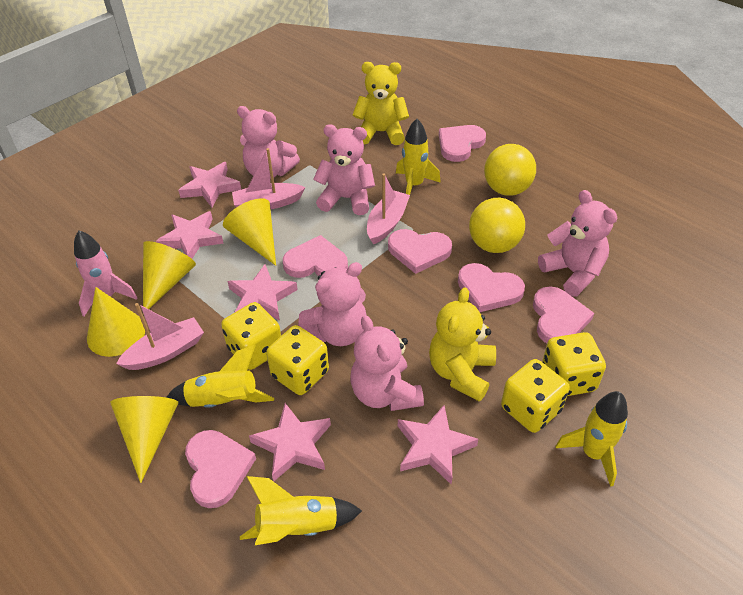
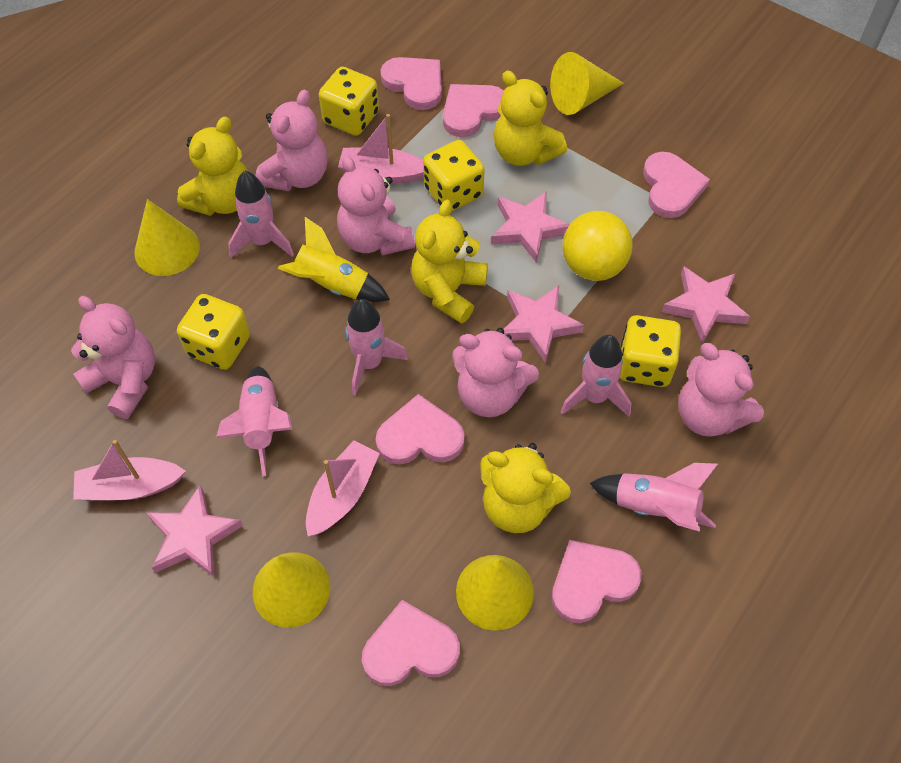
pink rocket: [74,230,138,316] = 1 -> [216,366,292,477] [228,170,294,258] [345,299,408,396] [560,334,631,416] [590,463,718,532] = 5
pink star: [156,211,224,259] [178,162,241,208] [227,264,298,321] [249,403,331,482] [398,405,478,484] = 5 -> [147,485,243,577] [491,191,569,263] [504,285,584,363] [662,266,750,343] = 4
yellow ball: [469,198,525,253] [484,144,536,196] = 2 -> [563,211,633,281] = 1
yellow rocket: [166,345,274,408] [240,476,362,545] [396,119,441,195] [556,391,628,487] = 4 -> [277,217,390,302] = 1
yellow teddy bear: [353,62,409,145] [429,287,496,402] = 2 -> [177,117,248,216] [411,200,488,324] [480,443,571,533] [494,71,567,166] = 4

